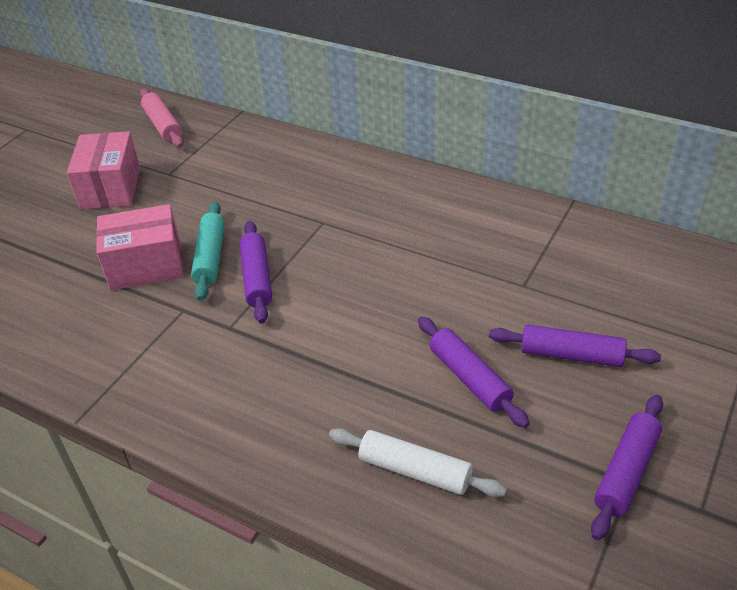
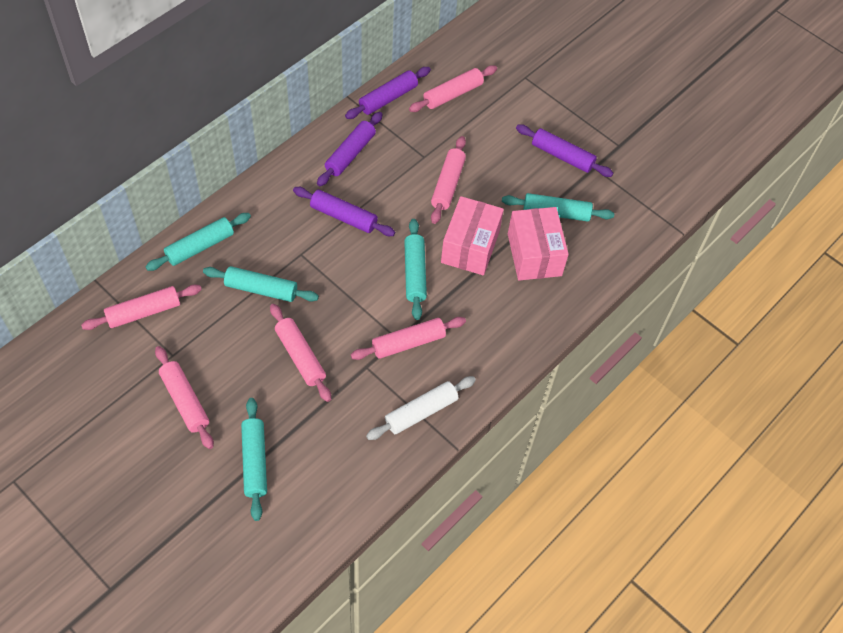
pink rolling pin: [140,88,184,148] = 1 -> [81,285,202,330] [155,346,214,449] [270,304,331,402] [351,317,466,360] [409,65,497,112] [431,136,466,224] = 6
turquoise rolling pin: [191,201,225,301] = 1 -> [145,213,251,271] [203,266,319,302] [241,398,267,521] [404,219,427,320] [502,193,614,222] = 5

